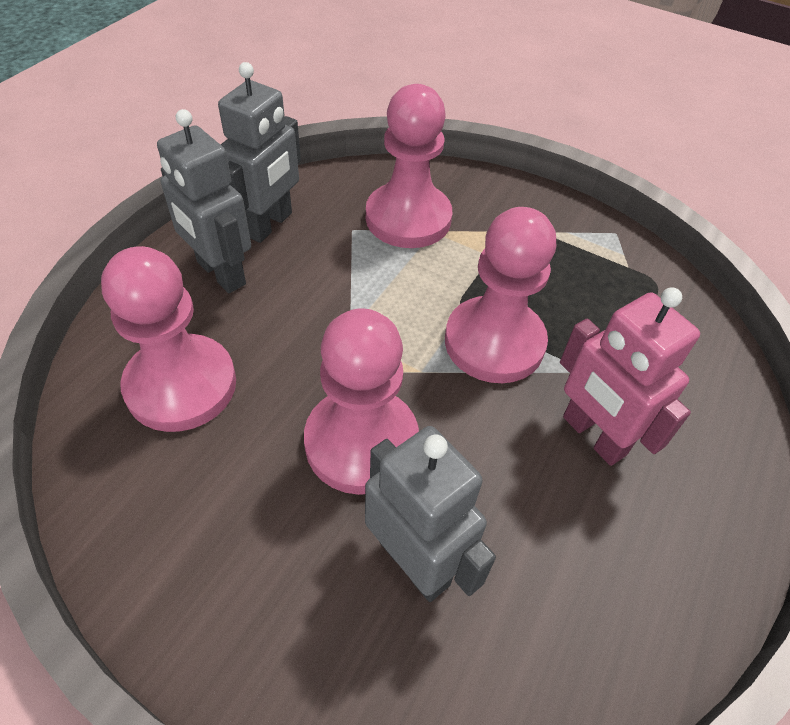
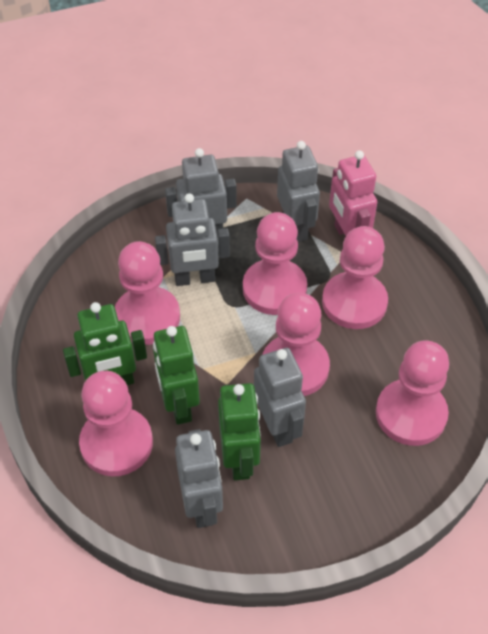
green robot: none = 0 -> [63,302,147,385] [153,326,200,425] [218,383,261,480] = 3
grey robot: [157,109,251,293] [218,62,301,243] [365,426,496,602] = 3 -> [155,193,230,286] [165,148,237,238] [175,429,223,528] [254,348,306,447] [277,141,320,242] = 5
pink pawn: [101,246,236,432] [304,308,419,495] [366,84,452,248] [445,207,556,383] = 4 -> [79,371,153,476] [115,241,180,345] [243,212,307,315] [262,293,330,396] [322,226,388,329] [376,341,449,446] = 6

